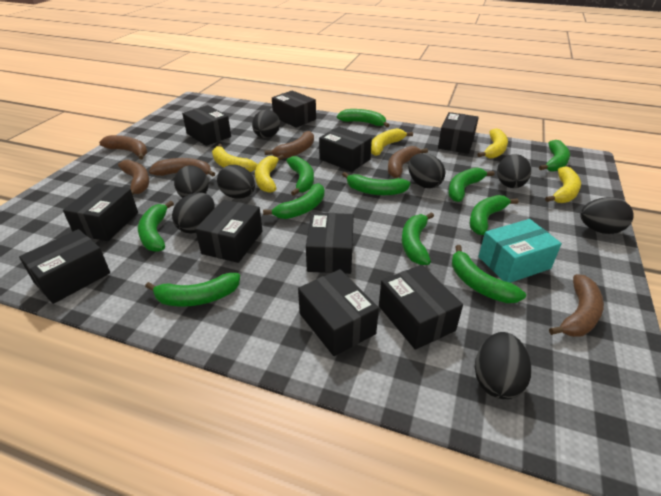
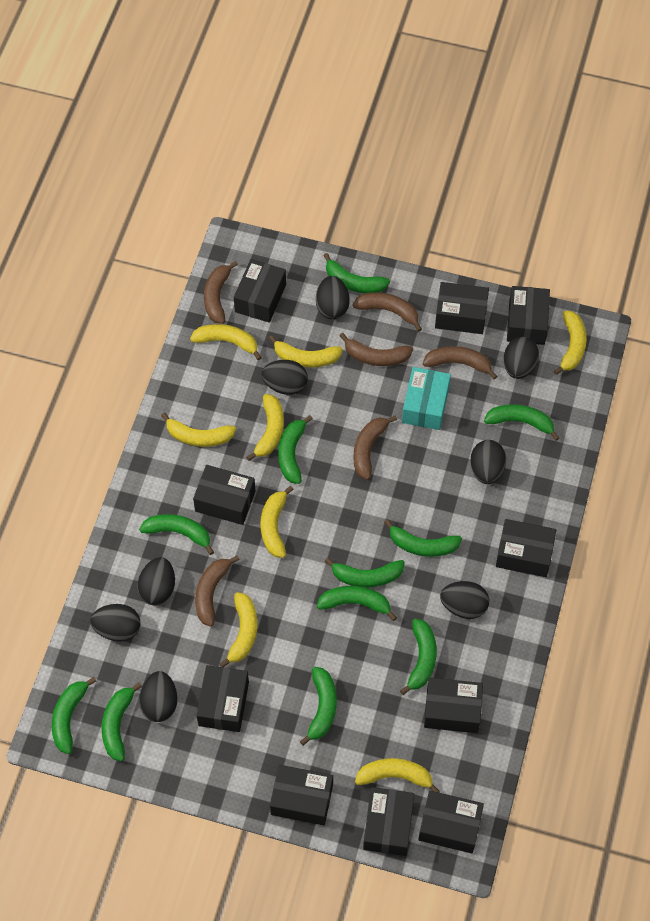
yellow banana: [212,144,258,172] [255,155,284,193] [371,128,413,156] [477,128,508,159] [545,166,581,203] = 5 -> [161,413,236,447] [190,324,262,360] [220,592,257,668] [246,394,284,461] [260,486,294,558] [269,335,343,368] [355,758,440,792] [554,310,587,375] = 8

